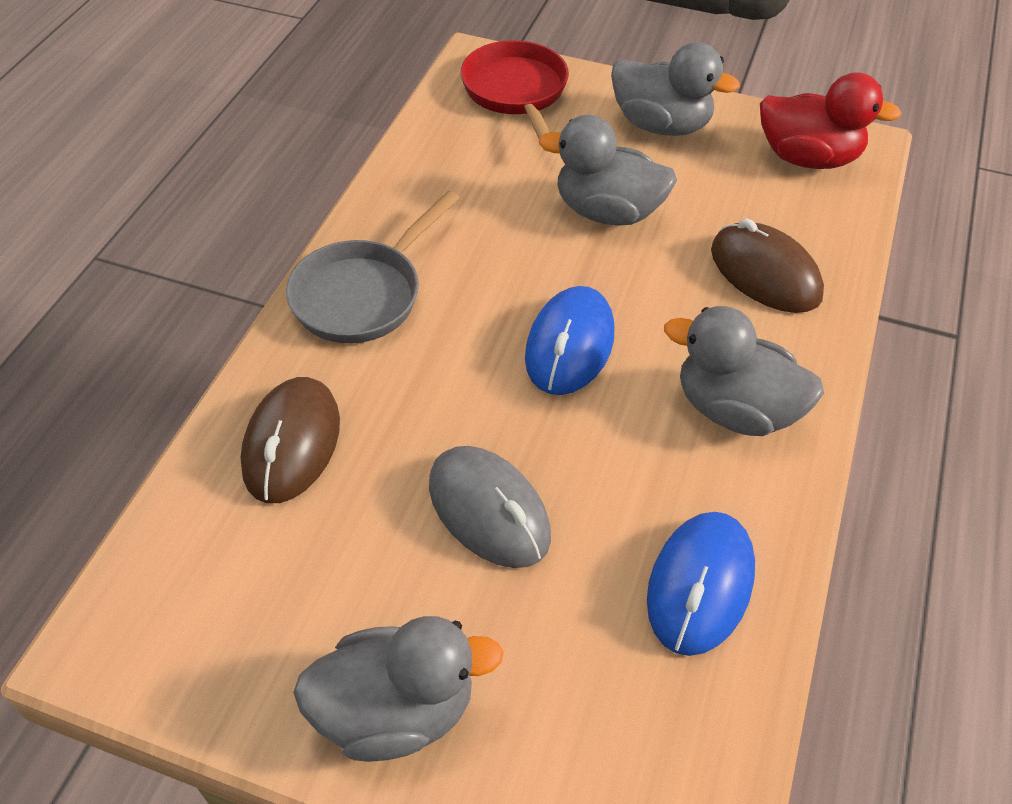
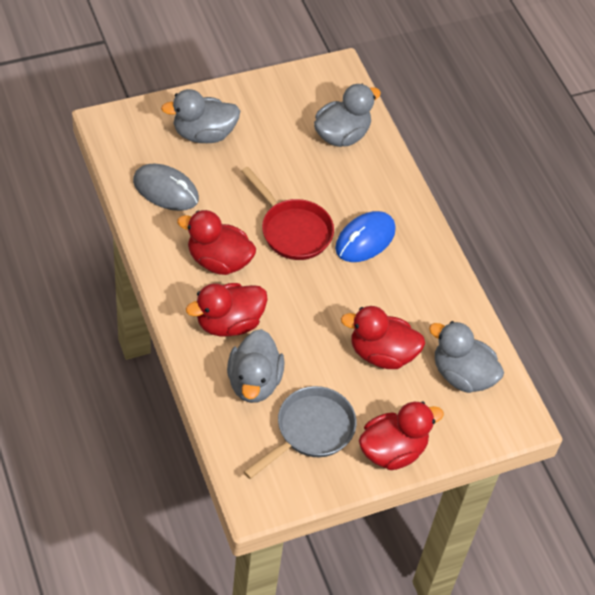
blue mouse: [525,286,614,395] [647,512,755,656] = 2 -> [335,211,396,262] = 1
brown mouse: [241,377,340,503] [711,218,824,313] = 2 -> none = 0
red duck: [760,72,902,169] = 1 -> [177,210,256,275] [186,283,268,336] [341,306,425,369] [359,402,444,470] = 4

